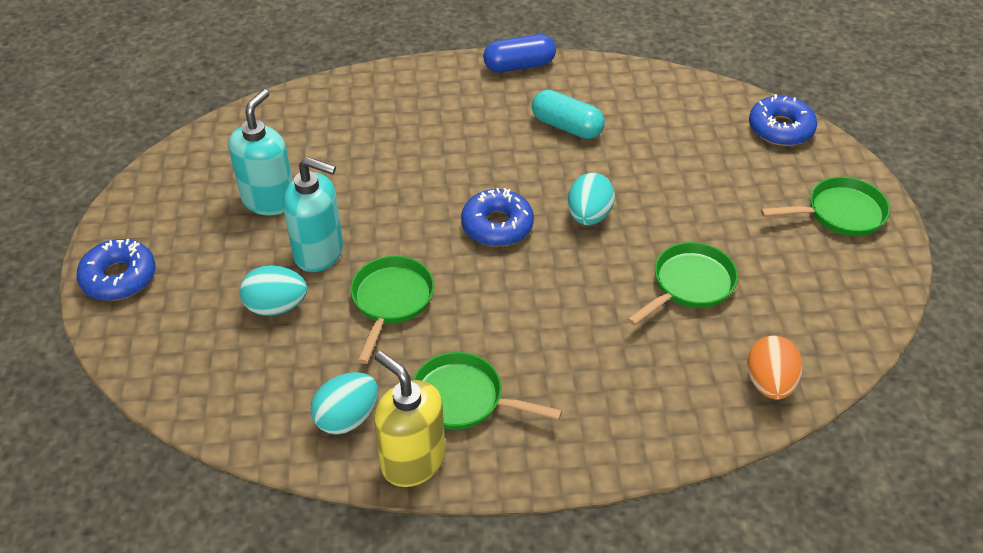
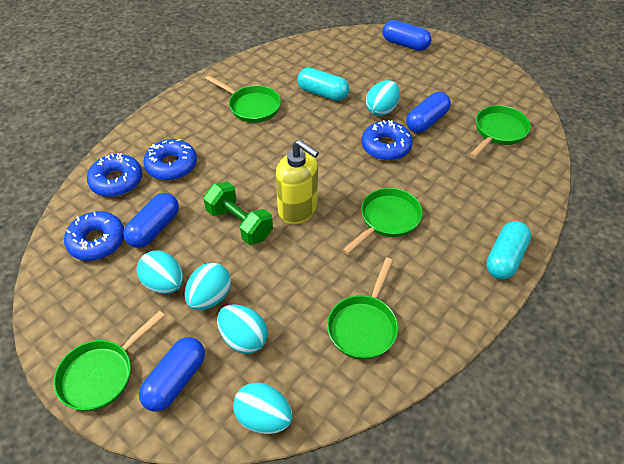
blue capsule: [483,34,556,73] = 1 -> [123,193,179,248] [139,337,205,412] [383,20,431,51] [406,92,451,133] = 4
blue donut: [76,239,156,301] [461,188,534,247] [749,94,817,146] = 3 -> [64,211,124,261] [87,153,142,197] [143,139,197,181] [362,120,413,161] = 4
green dumbbell: none = 0 -> [203,182,273,245] = 1
green pan: [350,256,434,364] [413,352,562,430] [627,242,738,326] [761,177,890,236] = 4 -> [54,311,165,411] [205,75,281,123] [327,258,398,360] [343,188,423,255] [470,105,531,158] = 5
orange egg: [747,336,802,399] = 1 -> none = 0
turquoise capsule: [532,90,605,139] = 1 -> [297,68,349,101] [486,221,531,279] = 2
turquoise egg: [239,265,307,316] [310,372,378,435] [568,173,615,225] = 3 -> [136,251,183,294] [185,263,231,310] [217,304,268,354] [233,382,292,434] [366,80,400,116] = 5
turquoise soap dispenser: [228,89,292,215] [283,157,343,272] = 2 -> none = 0

